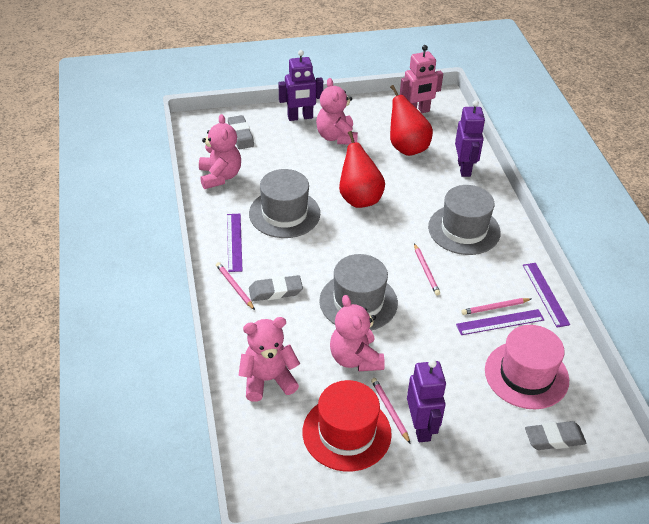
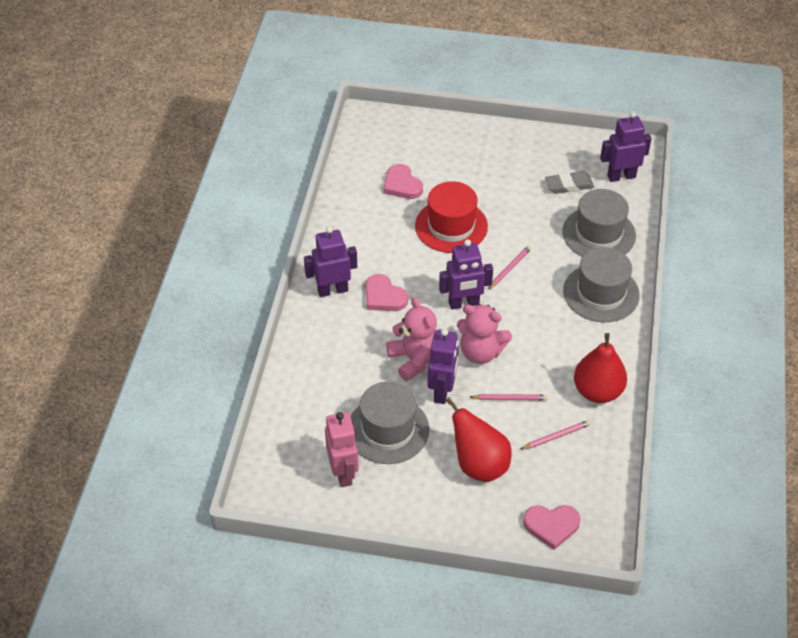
grey eraser: [228,115,254,149] [249,275,303,301] [525,421,587,450] = 3 -> [545,171,594,194] = 1
pink hat: [485,325,569,409] = 1 -> none = 0
pink heart: none = 0 -> [365,274,408,311] [383,164,423,199] [523,505,581,550] = 3
pink pencil: [216,262,255,310] [371,378,411,444] [414,243,440,296] [461,298,531,315] = 4 -> [470,394,548,400] [488,245,532,289] [520,420,591,450] = 3
pink teddy bear: [199,114,241,189] [238,317,300,402] [316,78,358,144] [330,295,385,371] = 4 -> [386,297,437,381] [457,304,512,364] = 2
purple robot: [279,50,323,121] [407,359,446,442] [455,100,485,177] = 3 -> [304,226,357,297] [428,329,459,404] [439,239,493,310] [600,112,652,182] = 4
purple ruler: [227,214,243,272] [456,309,544,335] [523,263,570,328] = 3 -> none = 0

